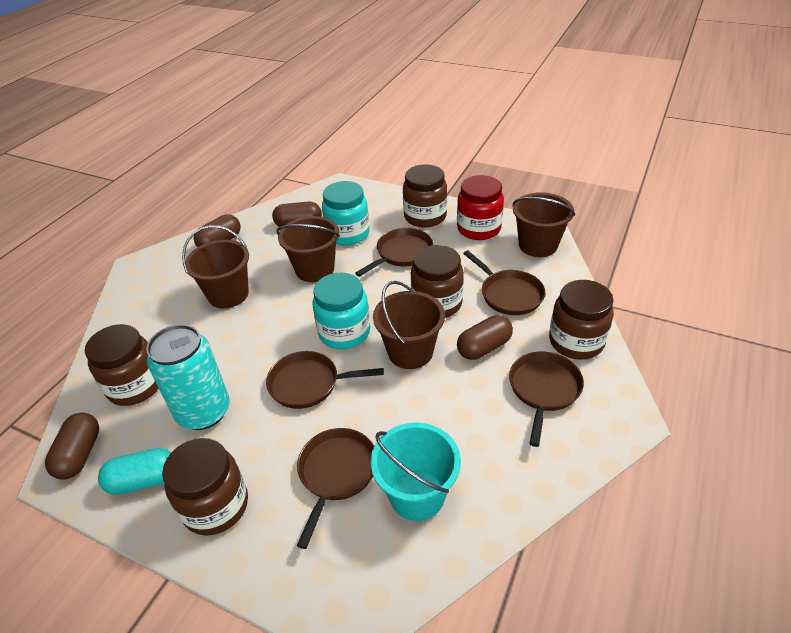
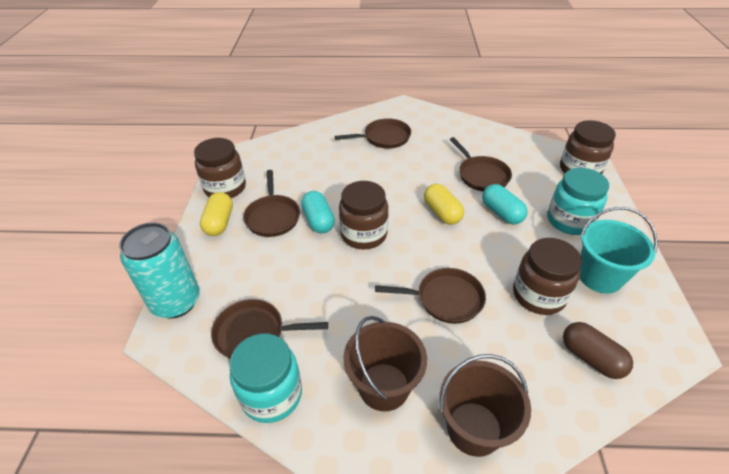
brown bucket: [182,225,249,308] [276,216,340,282] [373,281,445,369] [512,192,575,257] = 4 -> [343,316,427,411] [439,354,531,457] = 2
brown capsule: [45,413,99,480] [194,214,241,247] [272,202,322,227] [457,315,513,360] = 4 -> [563,322,633,379] = 1
brown jar: [85,324,159,406] [162,438,248,536] [403,164,447,228] [411,245,464,318] [549,280,614,360] = 5 -> [194,138,246,198] [339,181,389,249] [513,238,582,315] [560,120,616,174] = 4
red jar: [457,175,504,240] = 1 -> none = 0
turquoise capsule: [98,448,171,495] = 1 -> [301,191,335,233] [482,184,527,224] = 2
yellow capsule: none = 0 -> [200,192,233,236] [424,184,464,225] = 2

